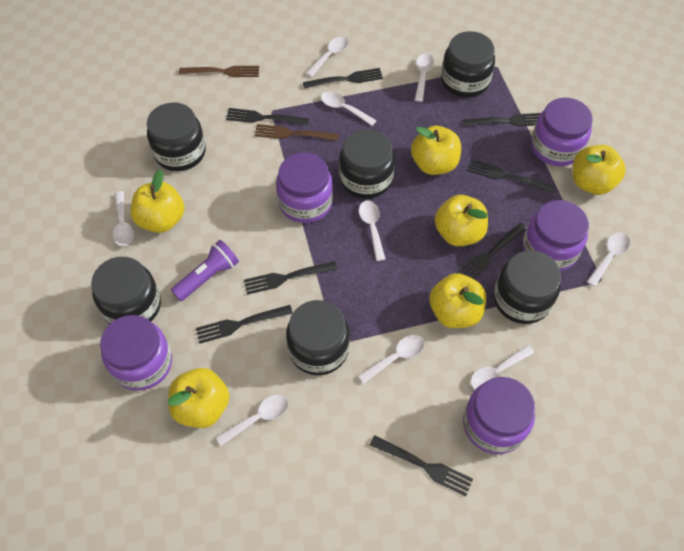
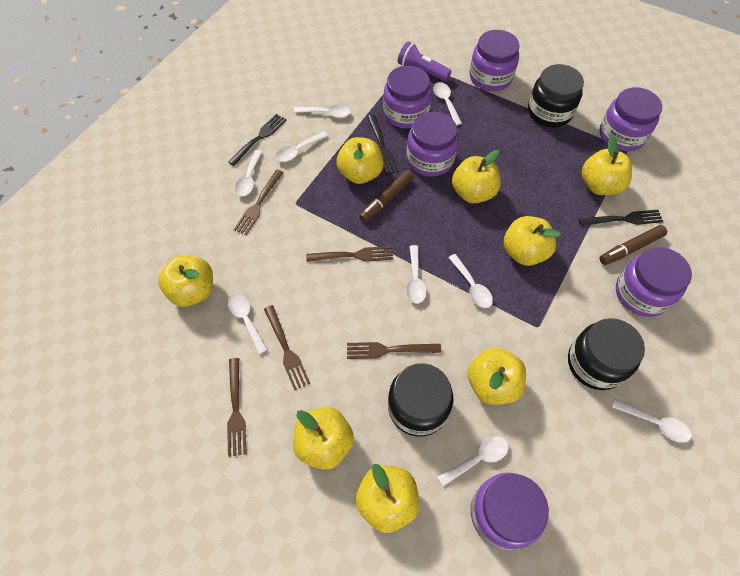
black fork: [196,305,293,344] [226,108,309,125] [244,261,338,295] [303,68,383,89] [370,435,473,496] [456,223,527,279] [462,113,541,127] [467,159,554,193] = 8 -> [228,114,287,166] [367,114,399,175] [579,210,663,226] = 3
black jar: [91,257,161,324] [147,102,206,171] [286,300,350,375] [339,129,395,199] [441,31,495,98] [494,250,561,324] = 6 -> [388,363,454,436] [528,64,584,127] [568,318,645,390] = 3
brown fork: [179,66,259,77] [255,124,339,141] = 2 -> [227,358,247,457] [233,170,284,235] [264,305,310,391] [306,246,393,262] [347,342,441,359] = 5
brown marker: none = 0 -> [359,170,413,223] [600,225,667,265] = 2
purple jar: [100,315,172,391] [276,152,333,223] [463,377,535,454] [522,200,589,271] [531,98,593,166] = 5 -> [383,65,432,129] [406,112,458,177] [470,30,520,91] [471,473,549,550] [600,87,662,151] [616,247,692,317] = 6
yellow apple: [131,170,184,233] [168,368,229,428] [411,126,461,175] [429,273,486,328] [435,195,488,246] [573,145,626,195] = 6 -> [158,255,213,307] [293,407,354,470] [336,137,384,184] [356,464,420,533] [452,150,501,204] [468,347,526,405] [504,216,561,266] [582,136,632,195] = 8

